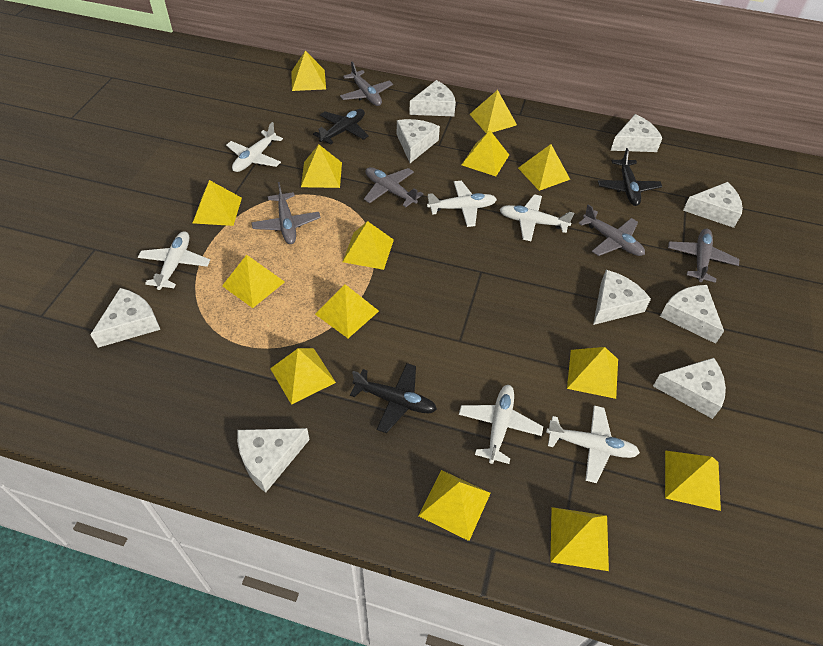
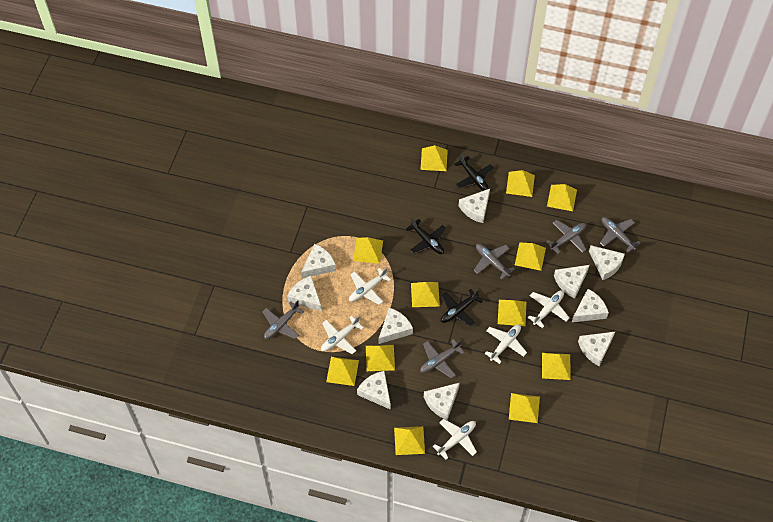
white cheese: [90,288,161,348] [237,428,310,493] [397,119,440,163] [409,80,456,116] [593,270,651,325] [611,114,662,152] [653,358,726,419] [660,285,724,344] [683,182,743,228] = 9 -> [287,276,322,311] [301,244,336,278] [357,371,391,410] [378,308,413,344] [424,383,460,420] [459,189,490,223] [554,265,589,299] [572,289,609,322] [578,332,615,366] [589,245,625,280] = 10
white plane: [138,231,210,290] [226,122,283,172] [427,181,497,227] [459,385,543,464] [500,194,574,241] [546,405,640,483] = 6 -> [321,316,364,354] [349,268,391,305] [433,419,477,460] [485,324,527,364] [528,290,570,328] = 5
yellow pyramid: [193,180,242,226] [222,255,285,308] [270,348,336,405] [291,50,326,91] [301,145,342,188] [315,284,379,338] [343,221,394,270] [418,470,491,541] [462,130,509,176] [470,90,517,133] [518,144,570,191] [550,507,609,571] [567,347,618,399] [665,450,721,511] = 14 -> [326,357,359,386] [353,237,383,264] [366,345,395,371] [394,426,425,455] [411,282,440,307] [421,145,448,171] [498,300,526,326] [506,170,535,197] [509,393,540,423] [515,242,546,271] [542,353,571,380] [547,184,577,211] = 12

